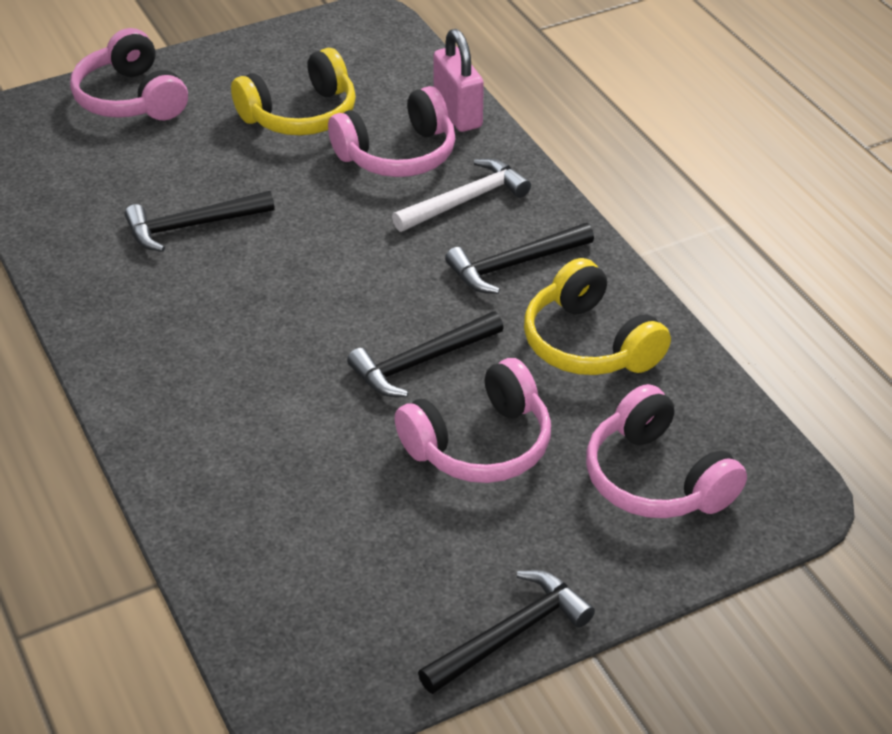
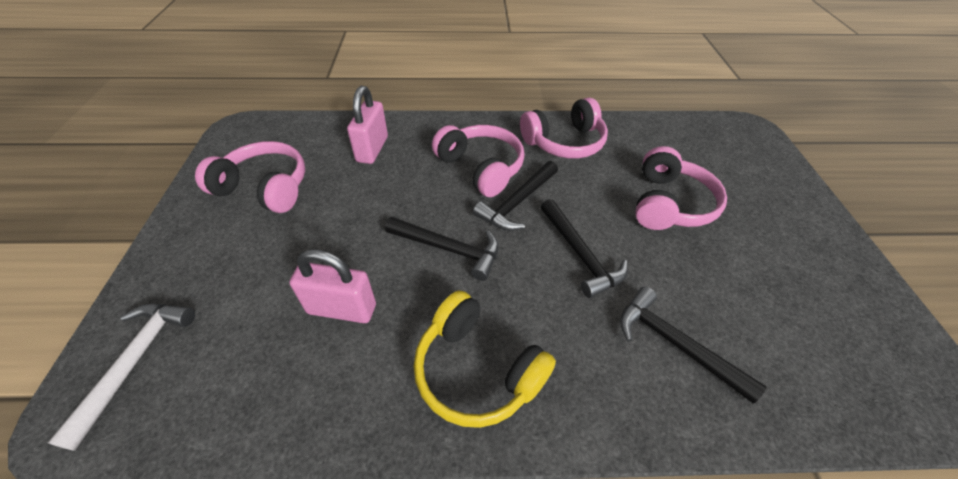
pink padlock: [433,29,484,132] = 1 -> [289,249,376,323] [347,86,388,164] = 2
yellow headphones: [231,48,356,135] [524,258,671,375] = 2 -> [413,290,556,428] = 1

